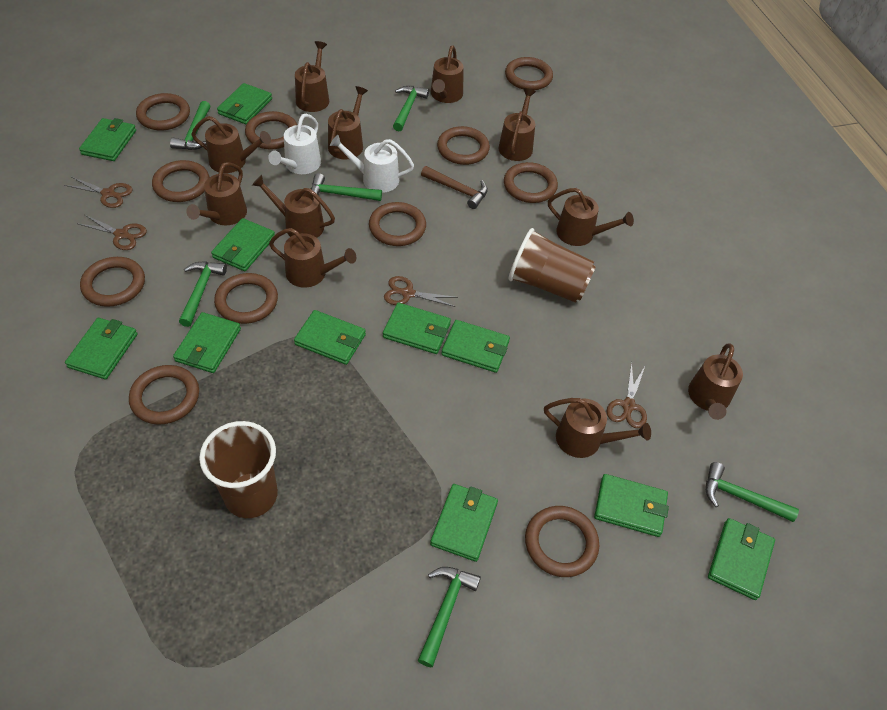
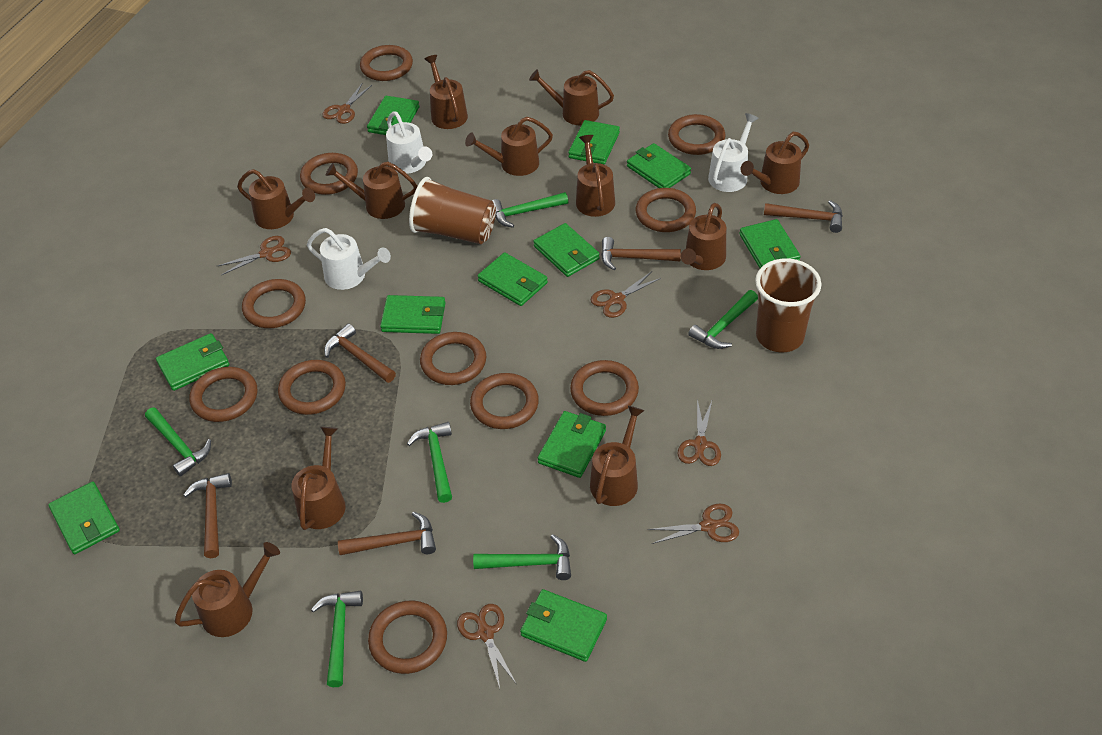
brown hammer: [421,166,488,209] = 1 -> [184,473,232,558] [324,323,396,383] [338,512,436,555] [601,237,681,270] [764,200,843,233] = 5
brown scissors: [64,177,132,208] [79,215,147,250] [384,276,458,307] [606,362,647,428] = 4 -> [218,236,291,275] [322,82,372,124] [457,604,516,688] [591,271,661,318] [648,503,739,544] [678,399,721,466] = 6
white watering can: [268,114,321,174] [330,135,414,193] = 2 -> [307,228,391,290] [386,111,432,174] [708,113,759,192] = 3

